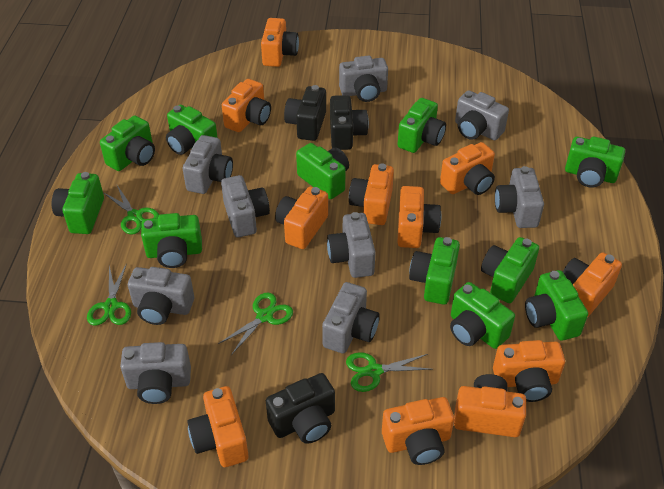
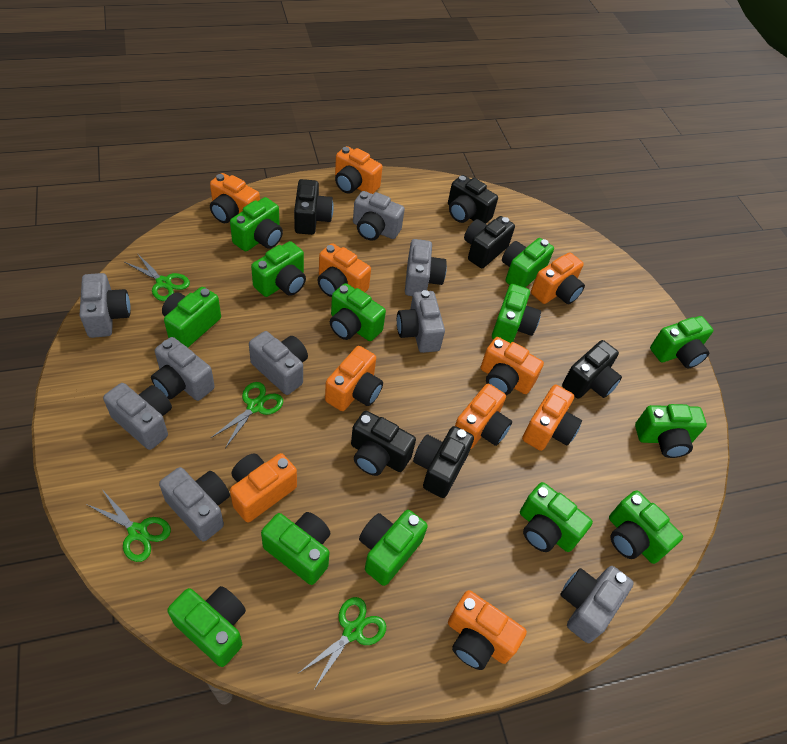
black camera: [266,373,335,444] [284,85,326,141] [330,95,369,150] = 3 -> [294,179,334,235] [351,411,416,476] [413,426,474,498] [448,175,498,224] [464,216,515,268] [562,340,622,399] = 6
green camera: [52,172,104,234] [100,115,155,171] [141,213,202,268] [166,105,218,155] [296,143,349,199] [398,98,446,153] [409,237,460,305] [450,282,515,349] [481,237,539,303] [525,270,588,341] [565,136,625,188] = 11 -> [162,287,221,348] [167,586,246,667] [230,197,283,251] [251,241,306,297] [261,512,331,585] [330,283,386,341] [359,510,428,586] [492,284,541,343] [502,238,554,288] [520,482,593,552] [609,490,683,564] [635,404,707,458] [650,316,713,369] = 13
orange camera: [187,386,248,467] [222,79,271,132] [261,18,299,67] [275,187,328,249] [349,163,394,225] [382,397,454,465] [397,186,441,248] [440,142,495,195] [454,374,526,437] [493,340,565,402] [563,252,622,317] = 11 -> [210,173,260,223] [230,453,297,522] [317,243,371,297] [325,346,383,411] [335,146,382,194] [448,590,527,670] [455,384,512,449] [481,337,544,395] [522,385,582,451] [531,252,585,304] = 10

